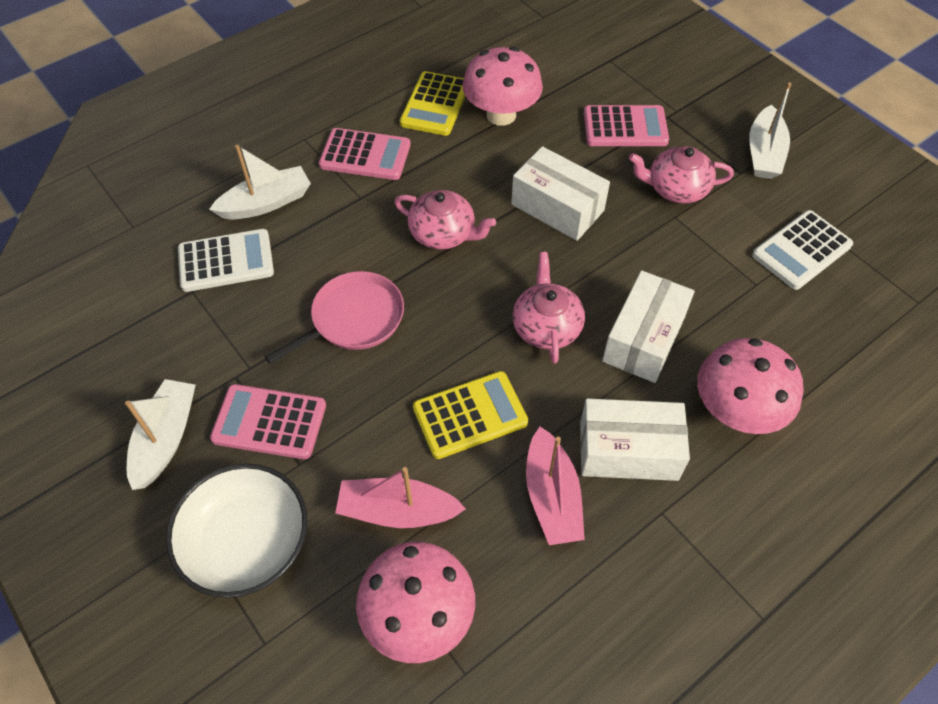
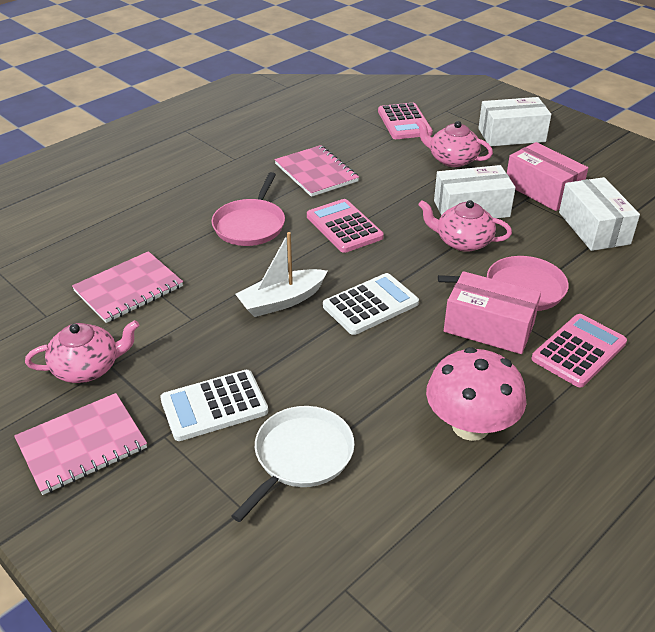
pink boat: [335,467,466,528] [526,427,585,545] = 2 -> none = 0
pink box: none = 0 -> [444,271,541,354] [507,142,588,211] = 2
pink mushroom: [356,542,475,663] [462,47,543,126] [697,338,803,434] = 3 -> [426,347,526,441] = 1
pink notebook: none = 0 -> [14,393,147,495] [72,251,183,323] [275,145,359,197] = 3
pink pan: [265,271,404,364] = 1 -> [212,172,285,246] [438,256,569,311] = 2
white boat: [125,379,196,490] [209,145,311,220] [749,82,791,179] = 3 -> [235,232,328,317] = 1
white bowl: [166,464,307,598] = 1 -> none = 0
white pan: none = 0 -> [232,406,355,522] = 1
yellow calculator: [400,71,466,136] [413,371,528,459] = 2 -> none = 0

